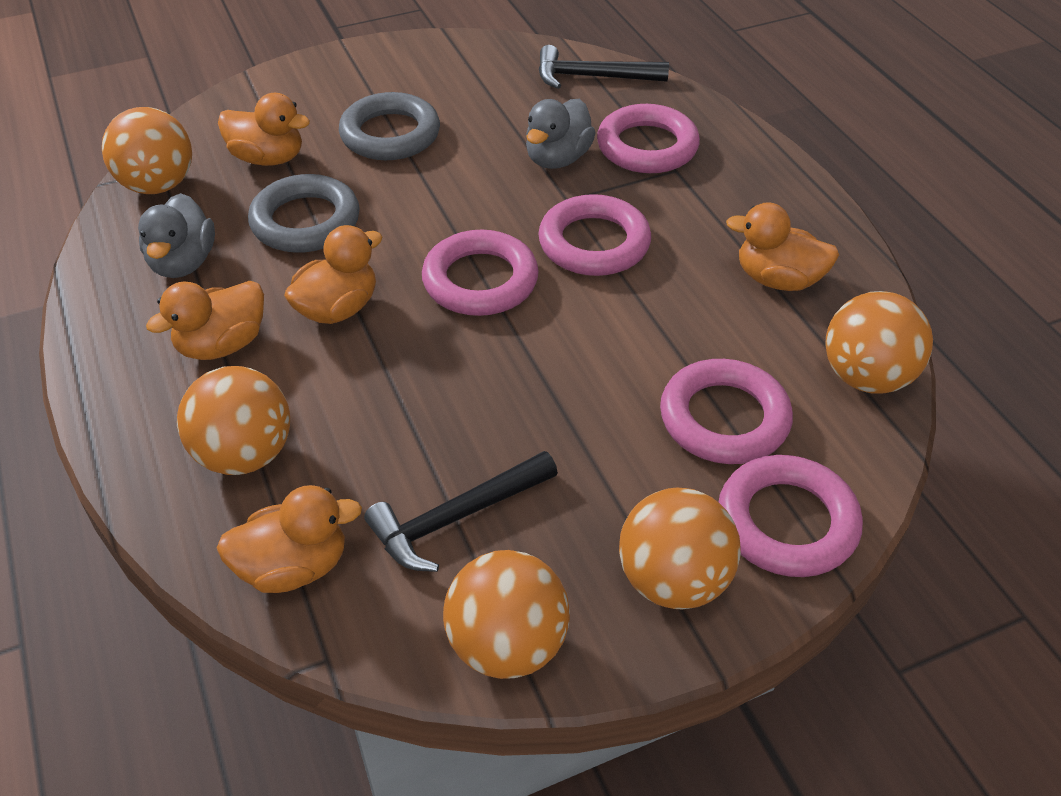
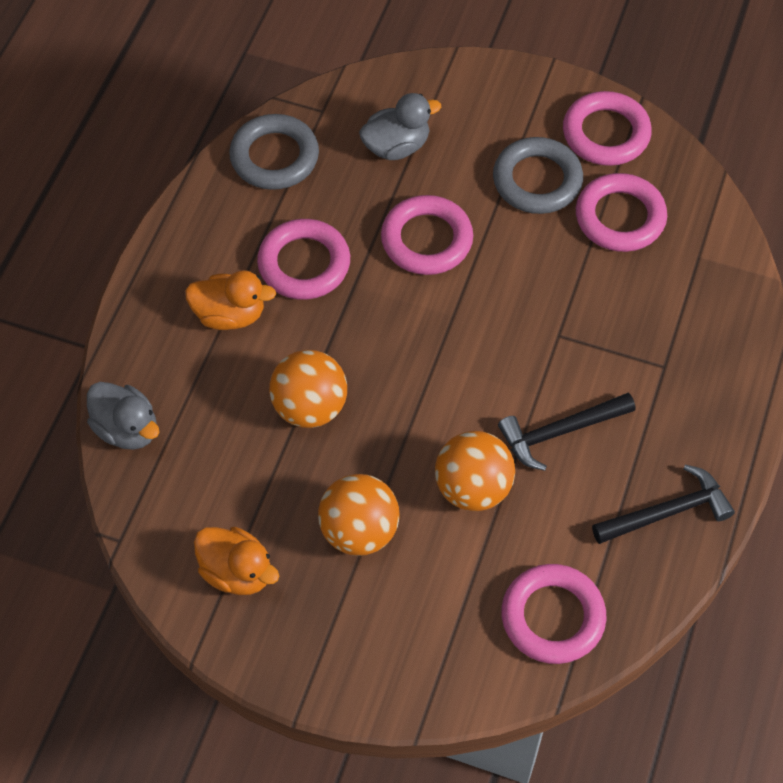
orange ball: [102,107,192,194] [177,366,290,475] [443,550,570,679] [619,488,741,609] [826,291,933,394] = 5 -> [269,350,347,428] [318,474,399,556] [435,431,515,511] = 3
orange duck: [146,281,264,360] [217,485,362,593] [218,93,310,166] [284,225,382,324] [726,202,839,291] = 5 -> [185,270,276,330] [194,527,279,595] = 2

